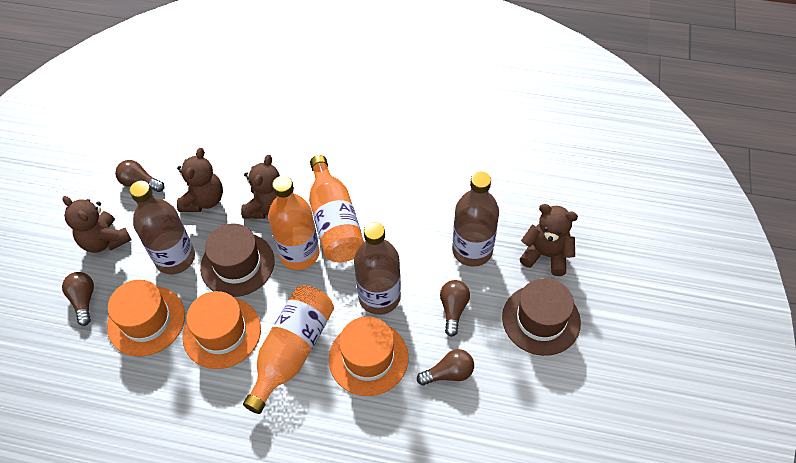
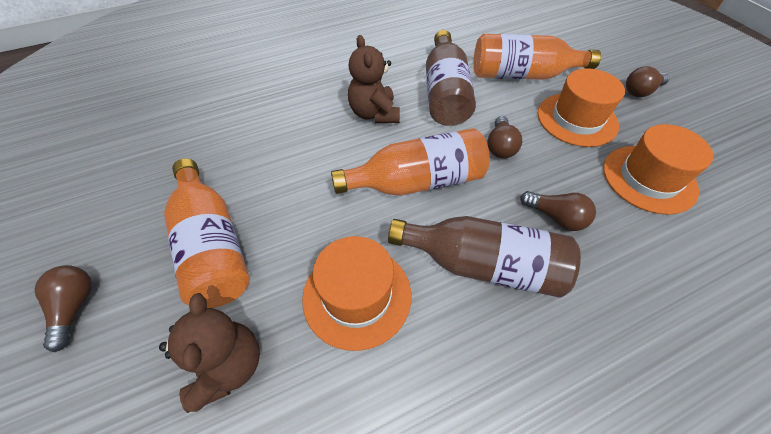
brown bottle: [129,181,195,274] [354,222,401,315] [452,172,499,267] = 3 -> [388,216,581,298] [426,30,476,126] = 2
brown hat: [200,223,275,297] [502,278,581,356] = 2 -> none = 0
brown teddy bear: [62,196,132,253] [177,148,223,212] [241,155,280,219] [520,204,578,276] = 4 -> [159,293,260,413] [348,35,400,123] = 2

